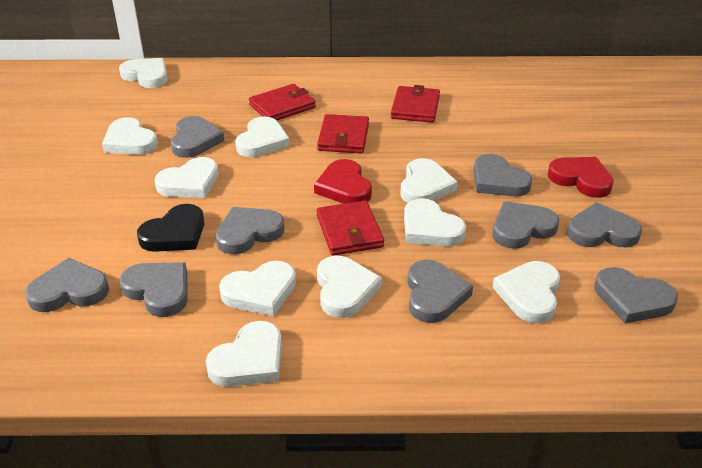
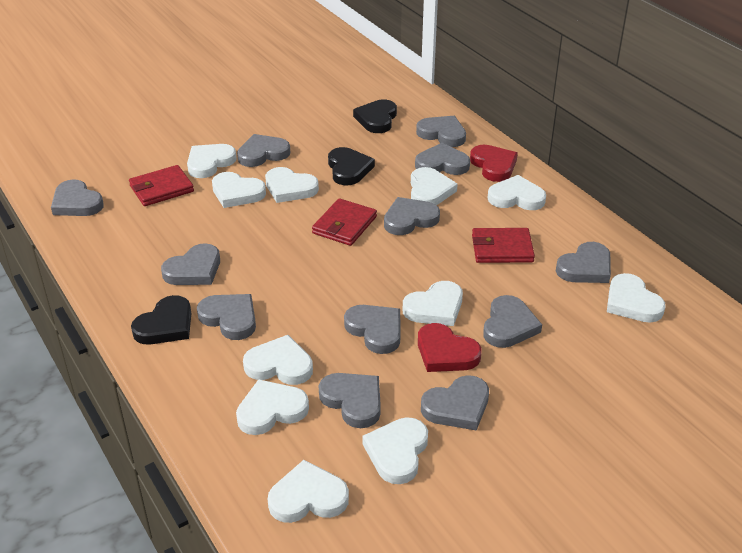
black heart: [137,204,204,252] = 1 -> [131,295,192,344] [328,147,375,185] [353,99,397,133] = 3
grey heart: [25,258,109,312] [120,262,188,317] [171,116,224,158] [215,207,285,254] [407,260,473,323] [473,154,533,196] [493,201,559,249] [567,202,642,247] [594,267,678,324] = 9 -> [51,179,104,216] [161,243,220,285] [197,294,256,340] [237,134,291,167] [319,373,381,428] [344,305,401,354] [384,197,440,235] [415,143,470,175] [416,116,466,147] [421,375,489,431] [483,295,542,348] [556,242,611,283] = 12
red wallet: [249,84,316,120] [317,114,369,153] [317,201,384,256] [391,85,440,123] = 4 -> [129,165,194,206] [312,198,377,246] [472,228,535,263] = 3
white heart: [102,117,158,155] [119,58,168,88] [155,157,219,198] [206,321,282,387] [219,261,296,316] [235,116,290,157] [317,255,382,318] [400,158,458,203] [404,198,466,247] [492,261,560,323] = 10 -> [187,144,237,178] [212,172,266,208] [236,379,309,435] [243,335,313,385] [265,167,319,203] [267,460,349,523] [362,417,428,484] [403,281,463,326] [411,167,458,205] [488,175,546,210] [607,273,666,323] = 11

